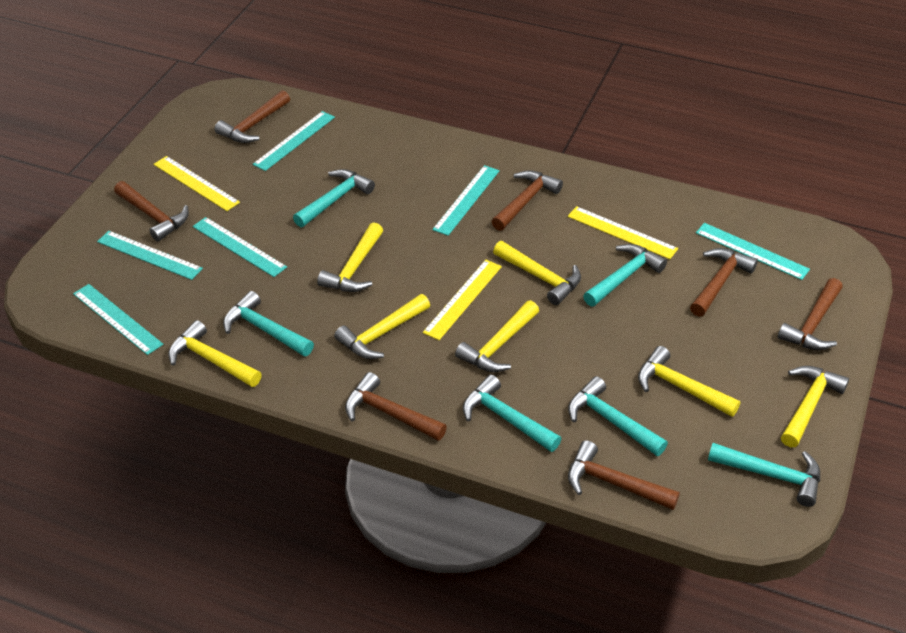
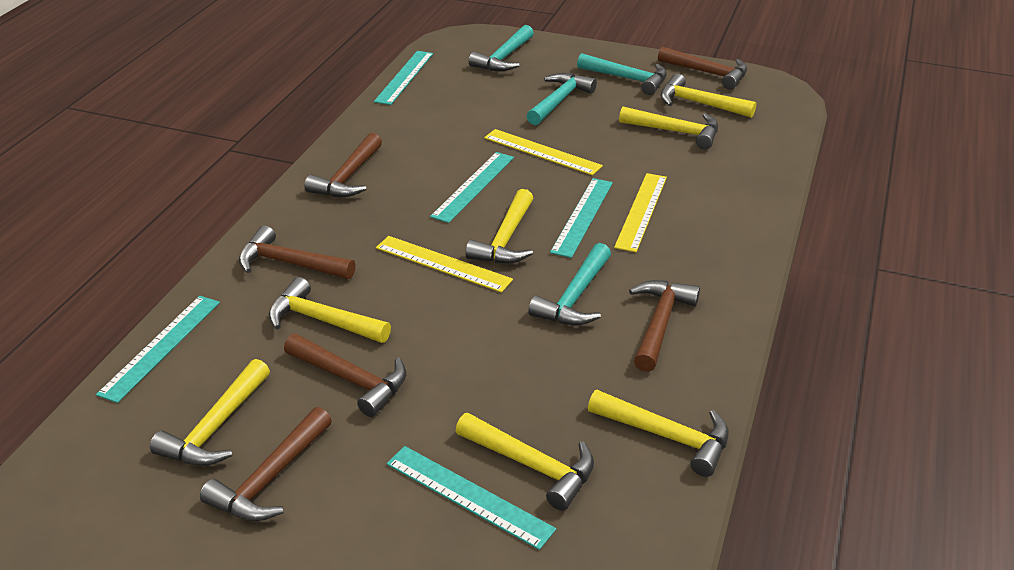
brown hammer: [114,181,189,241] [214,90,290,143] [345,372,447,441] [491,170,563,231] [568,440,680,510] [690,248,758,317] [778,278,843,350] = 7 -> [200,407,332,521] [239,225,355,279] [284,334,406,417] [305,133,382,197] [629,280,700,372] [658,47,747,89] = 6
turquoise hammer: [223,291,314,357] [293,169,375,227] [463,375,561,452] [568,376,668,456] [583,244,667,306] [708,443,820,507] = 6 -> [469,25,534,71] [527,73,597,125] [528,243,611,325] [577,53,667,95] = 4
turquoise ruler: [73,284,163,355] [97,231,203,280] [193,217,287,277] [253,111,335,171] [432,165,500,236] [696,223,810,280] = 6 -> [96,296,220,403] [374,51,433,105] [387,446,556,550] [430,152,514,223] [550,178,613,258] = 5

